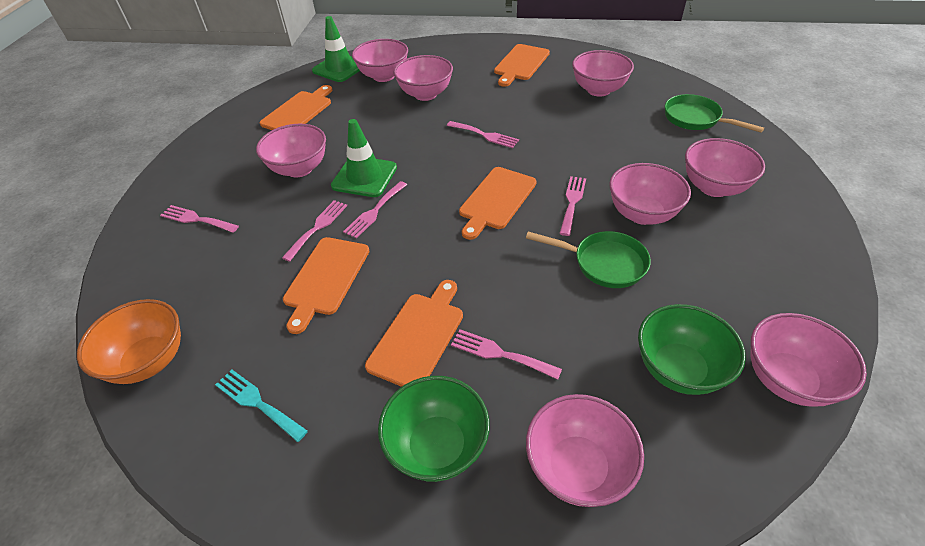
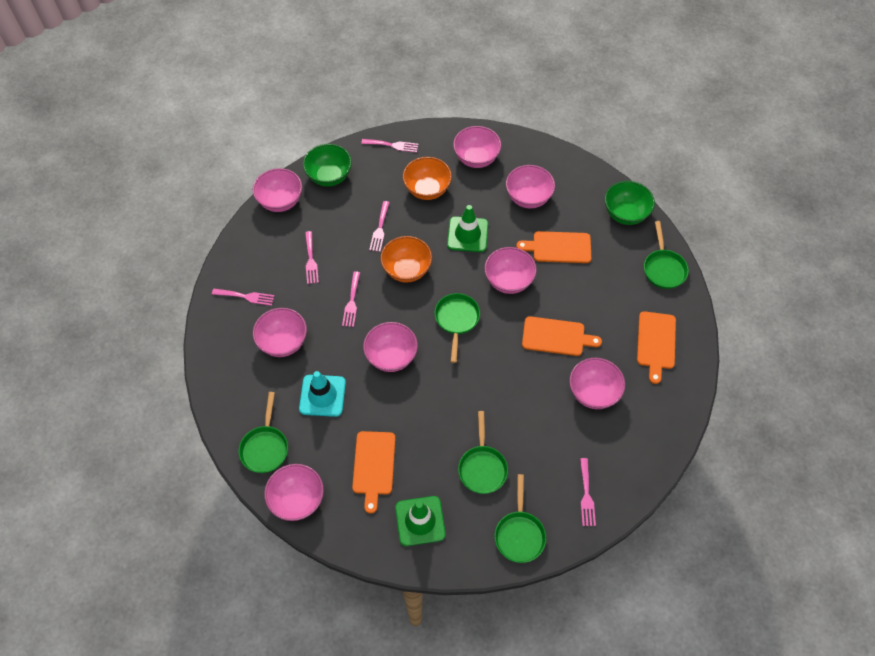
green pan: [526,231,651,288] [665,94,764,133] = 2 -> [239,392,288,473] [435,293,480,363] [458,411,508,494] [495,474,546,563] [644,221,689,289] = 5
orange bowl: [77,299,181,384] = 1 -> [381,236,432,283] [403,157,452,200] = 2
orange cutting board: [260,85,332,130] [283,237,369,334] [365,280,463,387] [459,167,537,240] [494,44,550,87] = 5 -> [352,431,396,514] [516,231,591,263] [522,316,602,356] [637,311,676,384] = 4
turquoise fork: [215,370,308,442] = 1 -> none = 0
turquoise traffic cone: none = 0 -> [299,371,346,417] = 1

